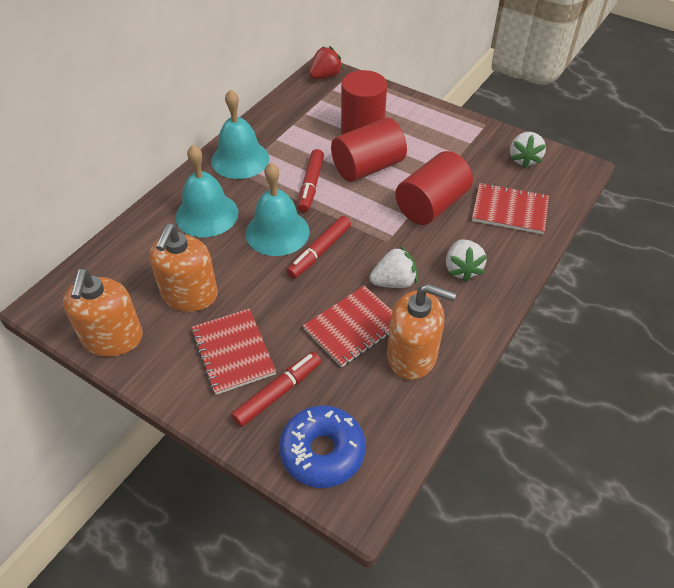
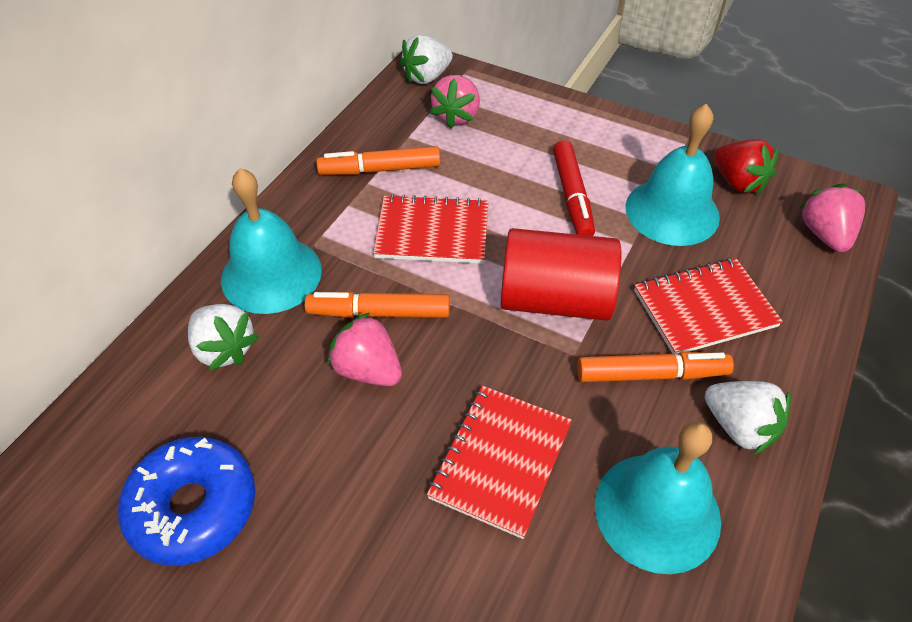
orange marker: none = 0 -> [304,291,450,318] [316,146,441,175] [577,352,734,382] = 3
orange soap dispenser: [63,269,143,357] [149,223,218,312] [387,284,456,380] = 3 -> none = 0
pink strawberry: none = 0 -> [327,312,402,386] [430,75,480,128] [800,183,865,252] = 3
red cylinder: [331,118,407,182] [341,70,387,135] [395,151,473,225] = 3 -> [500,228,621,321] = 1
red marker: [231,352,321,427] [286,216,351,279] [298,149,324,212] = 3 -> [553,140,595,236] = 1

